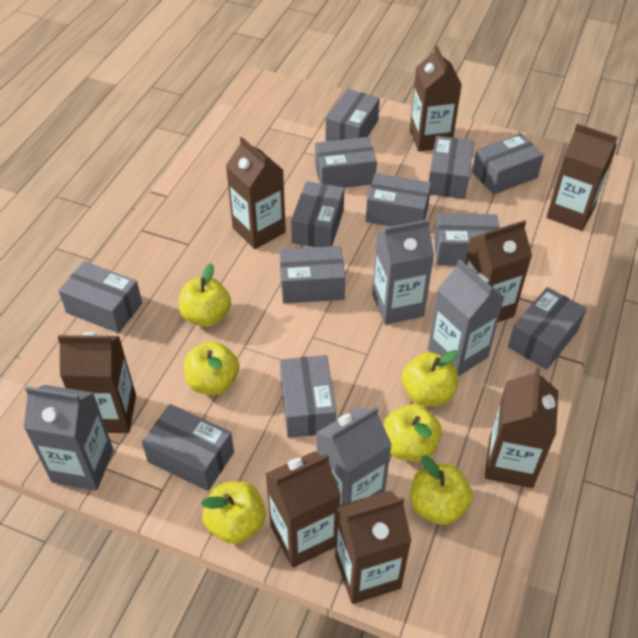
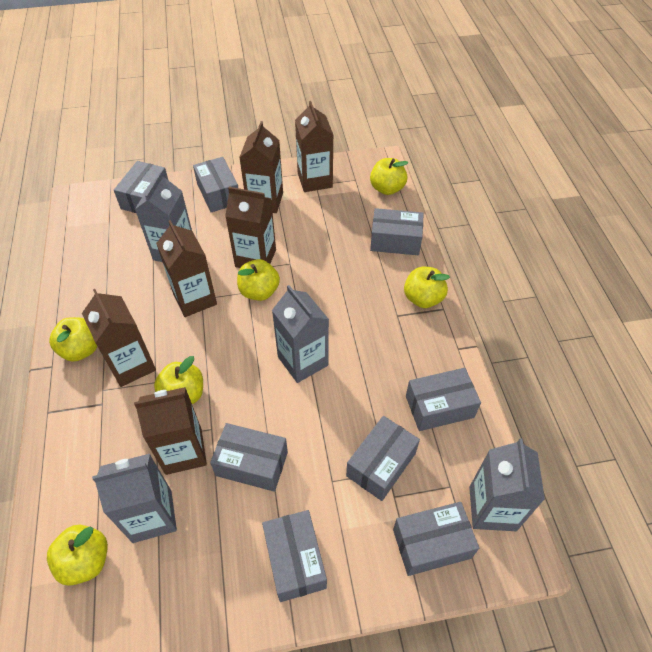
brown carton: [58,332,136,433] [226,137,286,249] [265,451,341,568] [335,490,412,604] [410,46,462,151] [465,220,532,322] [485,367,559,488] [546,124,617,231] = 8 -> [82,289,156,387] [134,387,207,475] [156,220,217,317] [225,187,276,268] [239,121,283,213] [295,101,333,192] = 6
grey box: [58,261,142,333] [142,404,234,491] [279,246,345,304] [280,355,336,438] [291,181,344,247] [315,137,377,188] [326,89,380,141] [366,173,431,227] [428,136,474,199] [434,213,500,266] [472,133,544,195] [508,287,587,370] = 12 -> [114,161,168,213] [193,157,238,212] [210,423,288,492] [262,510,327,602] [346,416,420,501] [370,208,424,255] [393,502,479,576] [406,368,481,431] = 8

